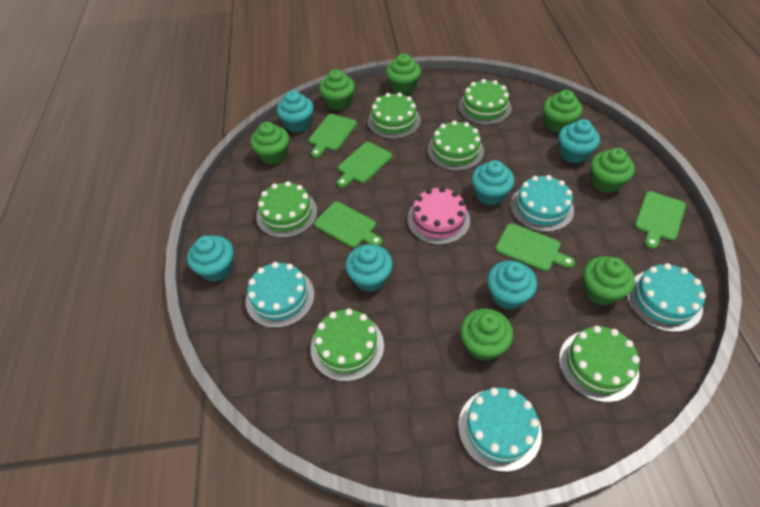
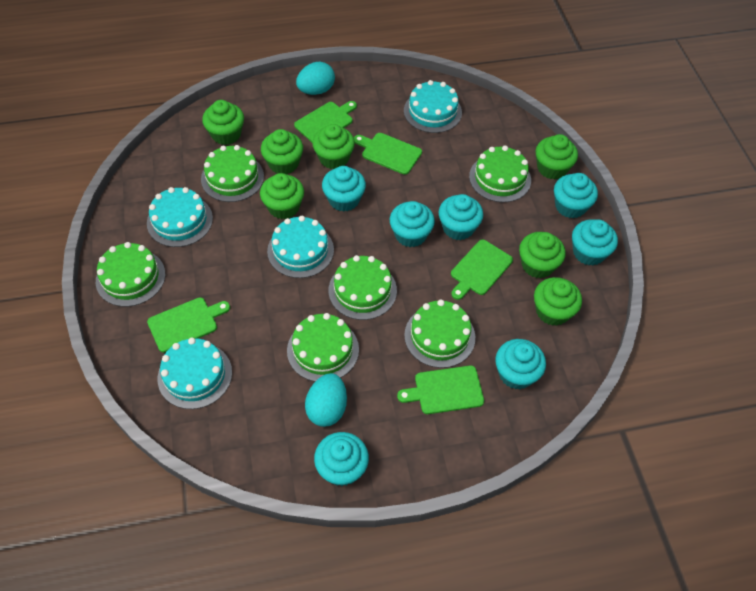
pink cake: [407,187,470,245] = 1 -> none = 0
turquoise cupcake: [187,236,234,282] [277,91,314,132] [346,244,393,292] [472,160,514,205] [487,261,537,310] [559,119,600,163] = 6 -> [314,432,369,486] [322,166,366,212] [390,201,435,247] [439,194,483,240] [495,339,546,390] [554,173,598,218] [572,219,618,266] = 7
turquoise egg: none = 0 -> [296,62,335,95] [305,373,347,427] = 2

